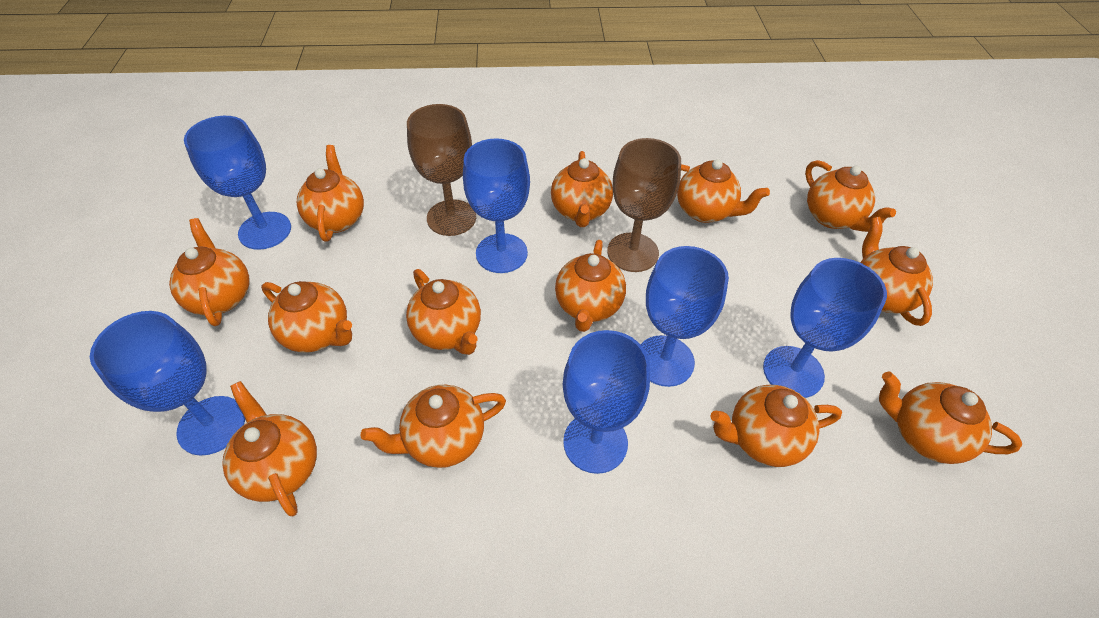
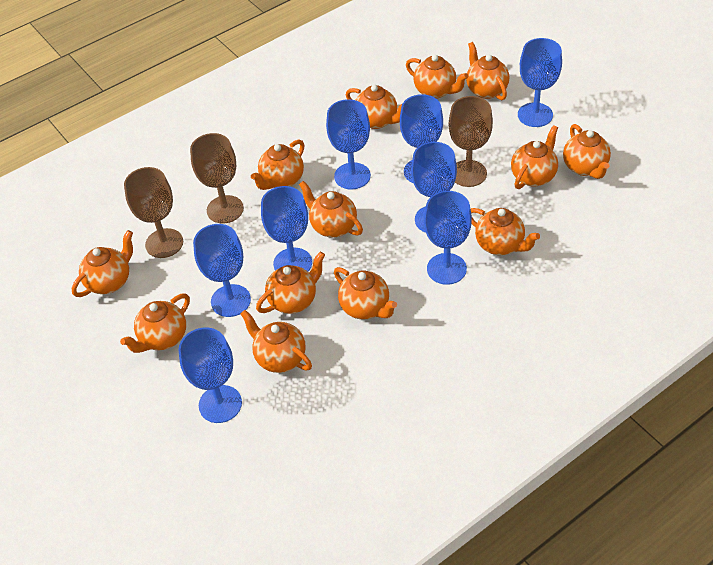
blue goblet: [90,311,245,456] [184,116,291,250] [463,138,530,273] [563,330,650,474] [640,246,729,387] [763,258,887,398] = 6 -> [178,327,242,423] [193,224,251,317] [261,186,312,271] [326,99,371,190] [400,94,443,183] [411,142,457,233] [424,191,472,285] [518,38,562,127] = 8
brown goblet: [407,104,476,236] [607,138,681,272] = 2 -> [124,167,183,258] [190,133,244,223] [449,96,493,187] = 3

